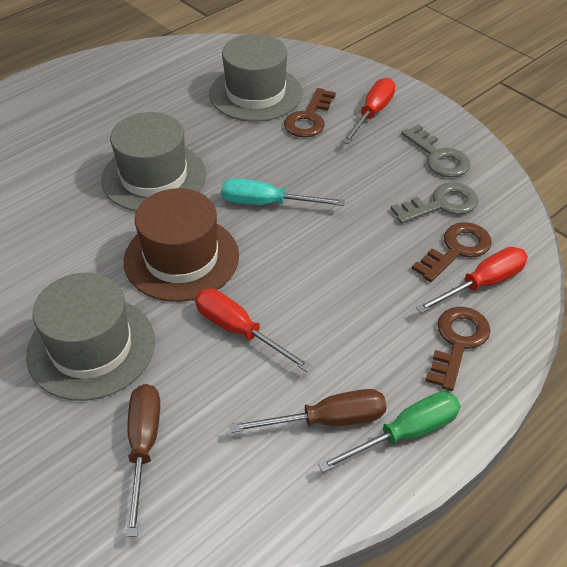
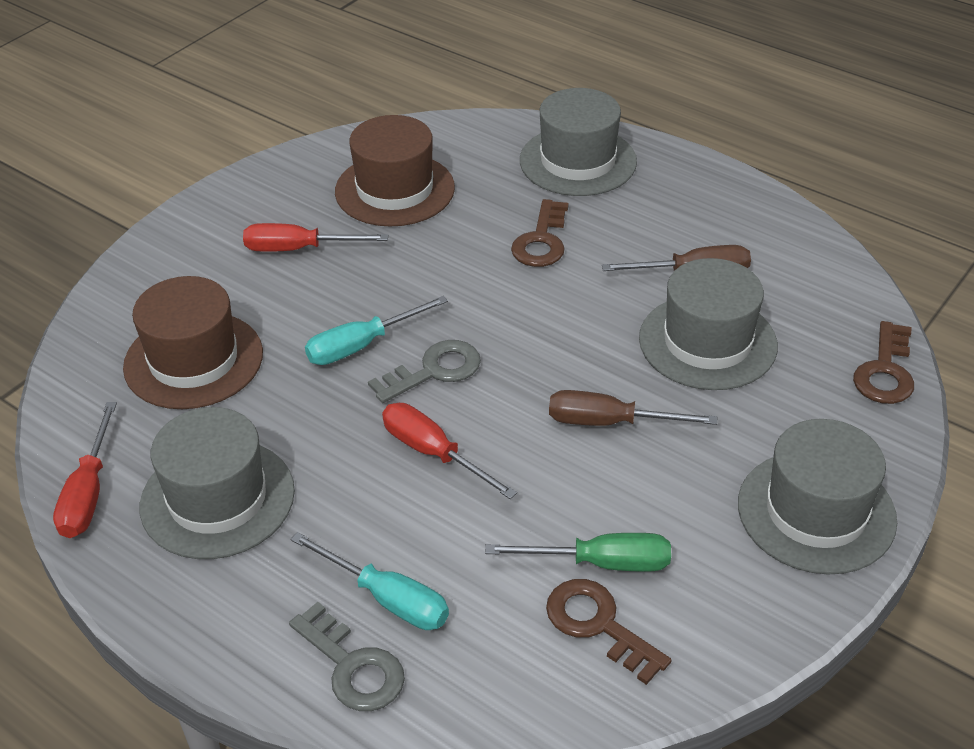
brown hat: [124,188,239,302] = 1 -> [123,276,263,409] [335,115,455,227] = 2
grey hat: [26,273,155,401] [101,112,206,211] [209,34,302,122] = 3 -> [140,407,295,559] [520,88,637,196] [639,258,778,390] [738,419,897,574] = 4
turquoise screwdriver: [221,178,345,206] = 1 -> [291,532,449,630] [305,296,448,365] = 2

